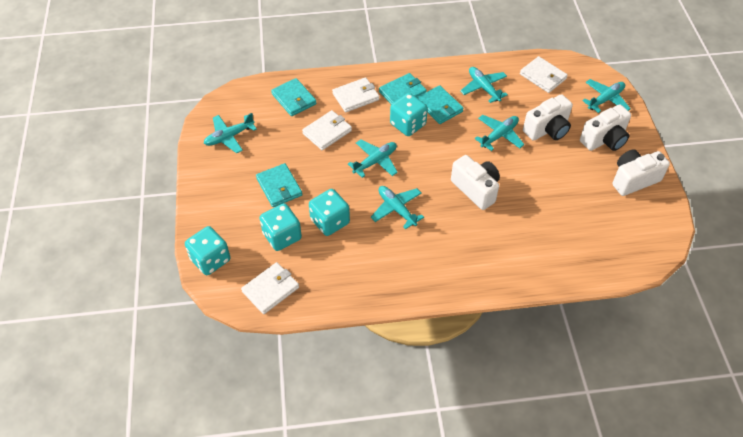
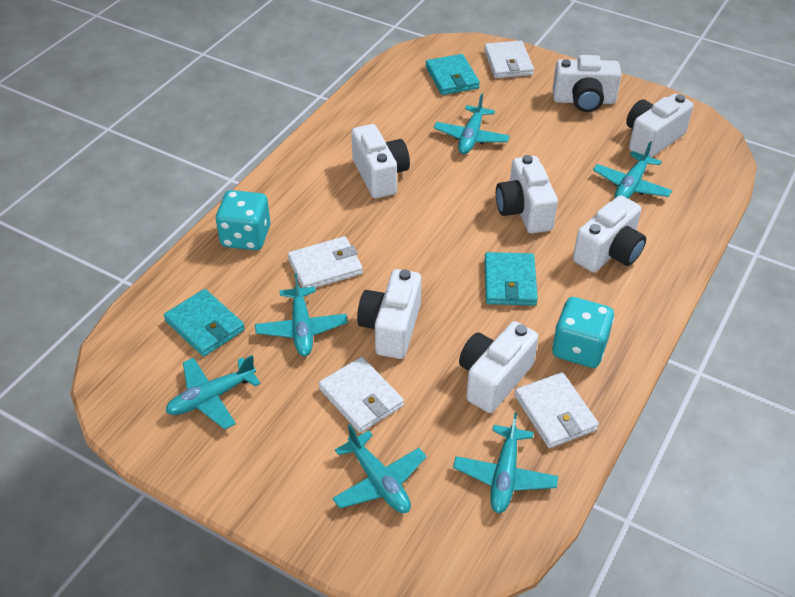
turquoise dice: [185,226,230,275] [260,203,302,251] [309,189,350,236] [390,93,428,136] = 4 -> [216,190,270,250] [552,297,614,368] = 2
turquoise wallet: [256,163,302,207] [271,78,317,116] [379,73,427,105] [417,85,464,124] = 4 -> [164,289,245,357] [426,54,480,95] [484,252,538,306] = 3
white camera: [451,155,500,210] [523,94,573,141] [580,104,631,151] [612,149,670,196] = 4 -> [351,124,410,199] [357,269,421,359] [459,321,538,413] [496,155,558,234] [552,55,621,112] [573,195,646,272] [626,94,693,158] = 7

